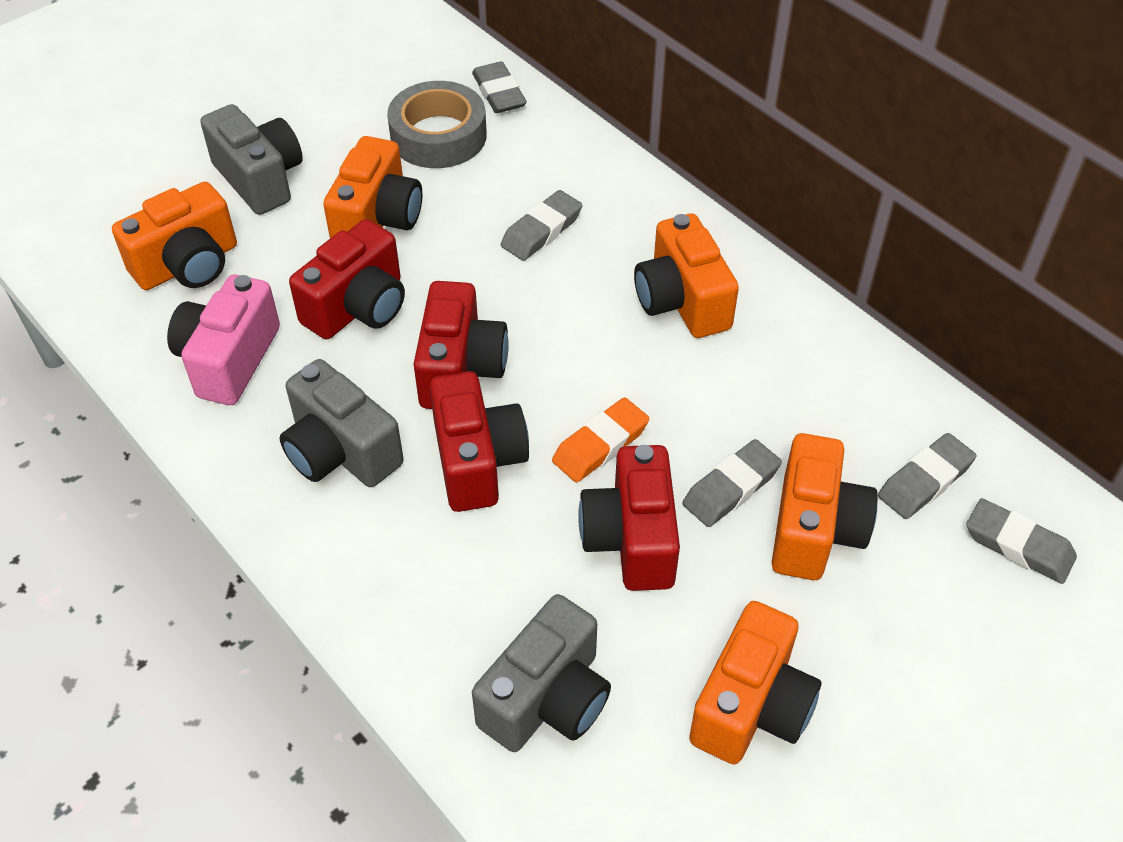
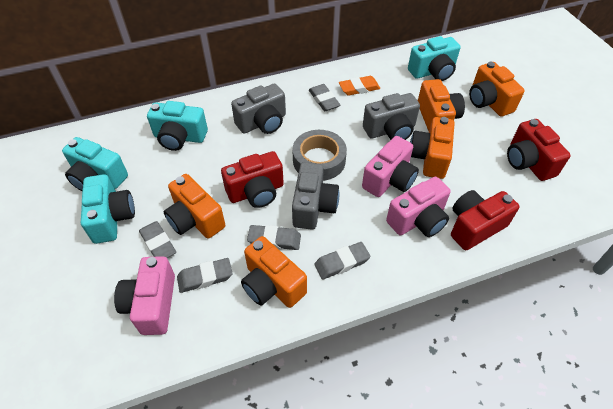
pink camera: [167,274,280,405] = 1 -> [114,256,175,335] [362,136,419,197] [386,177,451,237] = 3
red camera: [289,219,405,339] [414,281,508,409] [430,371,529,512] [578,445,680,591] = 4 -> [221,151,284,208] [451,190,520,250] [507,119,571,181] = 3
turquoise camera: none = 0 -> [62,137,128,191] [81,174,135,244] [147,101,208,151] [408,36,461,81] = 4

